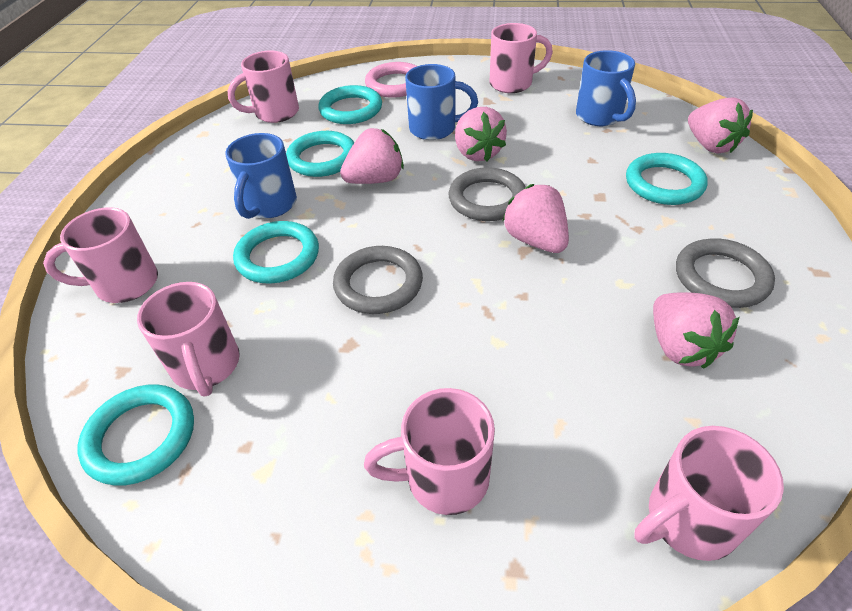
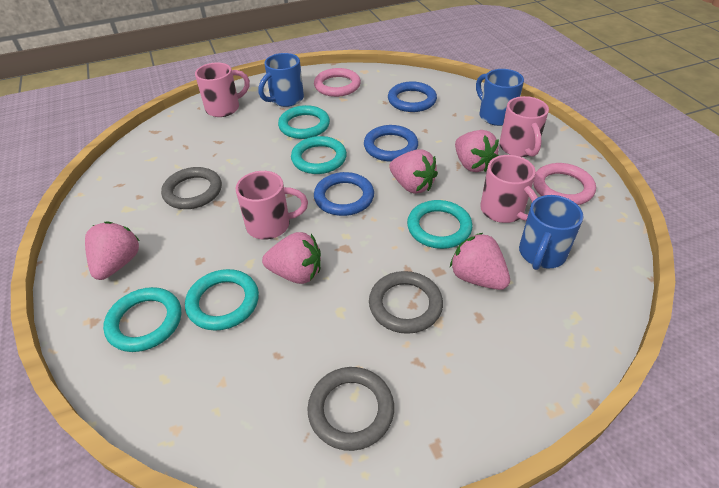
blue ring: none = 0 -> [314,172,374,216] [364,125,418,162] [388,82,437,112] = 3
pink mug: [43,207,158,303] [137,282,240,397] [228,50,299,123] [364,388,495,515] [489,23,553,93] [634,426,784,561] = 6 -> [195,63,250,117] [236,171,308,240] [480,155,538,223] [499,96,549,157] = 4
pink ring: [365,62,417,98] = 1 -> [314,68,361,97] [533,163,596,205] = 2

